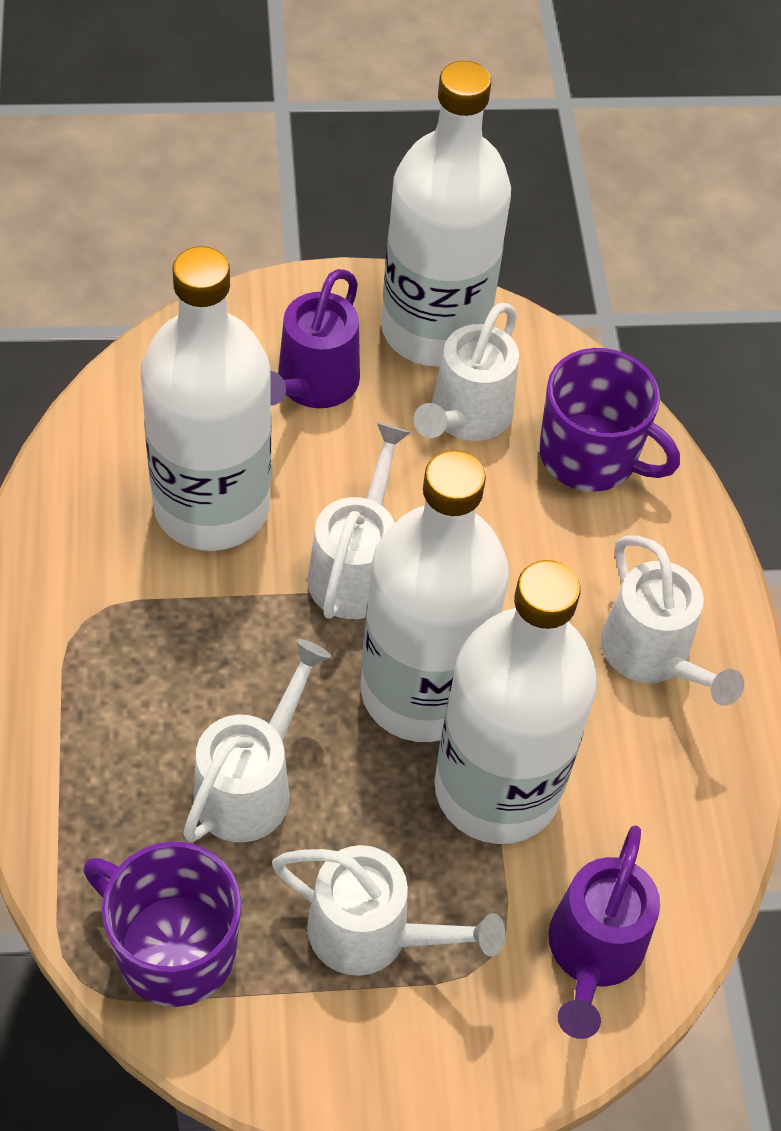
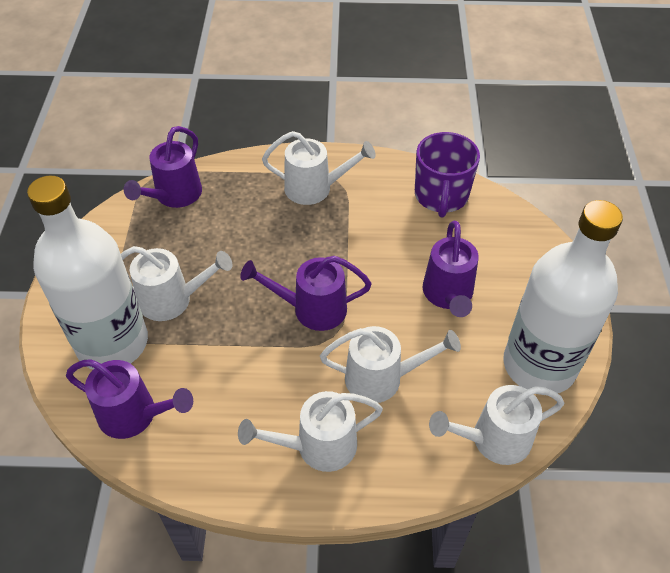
purple mug: [83,841,241,1007] [539,348,680,492] = 2 -> [415,132,480,217] = 1
purple watering can: [270,269,360,408] [548,825,660,1039] = 2 -> [66,359,193,439] [124,126,202,208] [240,256,372,331] [423,221,479,317] = 4
white bottle: [141,246,271,551] [361,450,509,742] [381,61,511,367] [434,560,597,844] = 4 -> [27,176,148,369] [503,200,623,395] = 2

